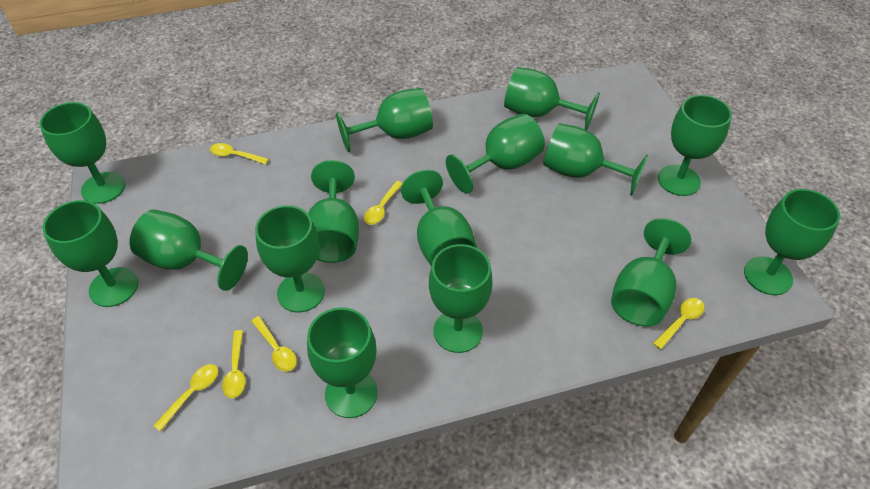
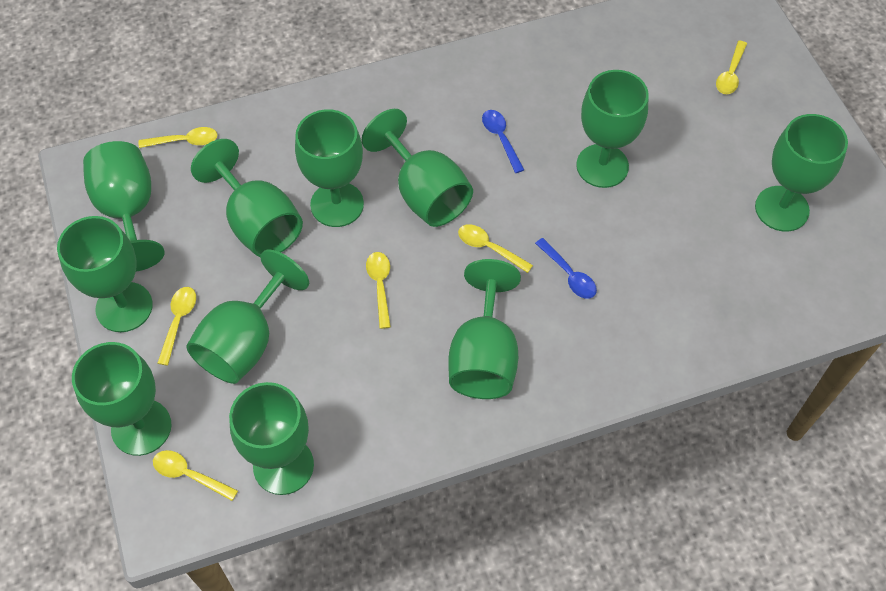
blue spoon: none = 0 -> [482,110,524,173] [535,238,597,299] = 2
green goblet: [40,102,125,204] [42,200,138,307] [130,209,248,291] [255,205,325,312] [307,307,378,418] [308,160,359,263] [336,88,433,152] [401,170,477,266] [429,244,493,353] [446,114,545,194] [504,67,600,130] [543,123,648,196] [611,218,691,327] [658,95,732,196] [744,189,840,295] = 15 -> [57,216,153,332] [72,342,172,456] [83,141,164,272] [186,250,309,384] [191,139,303,257] [229,382,314,495] [295,109,364,227] [362,109,473,227] [448,259,521,399] [576,70,649,188] [755,114,848,232] = 11

